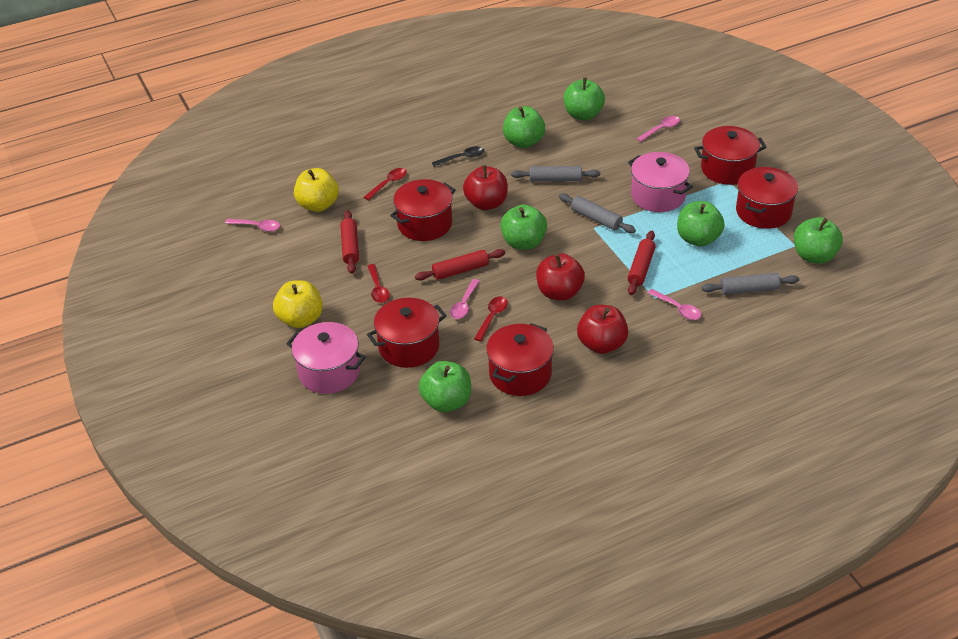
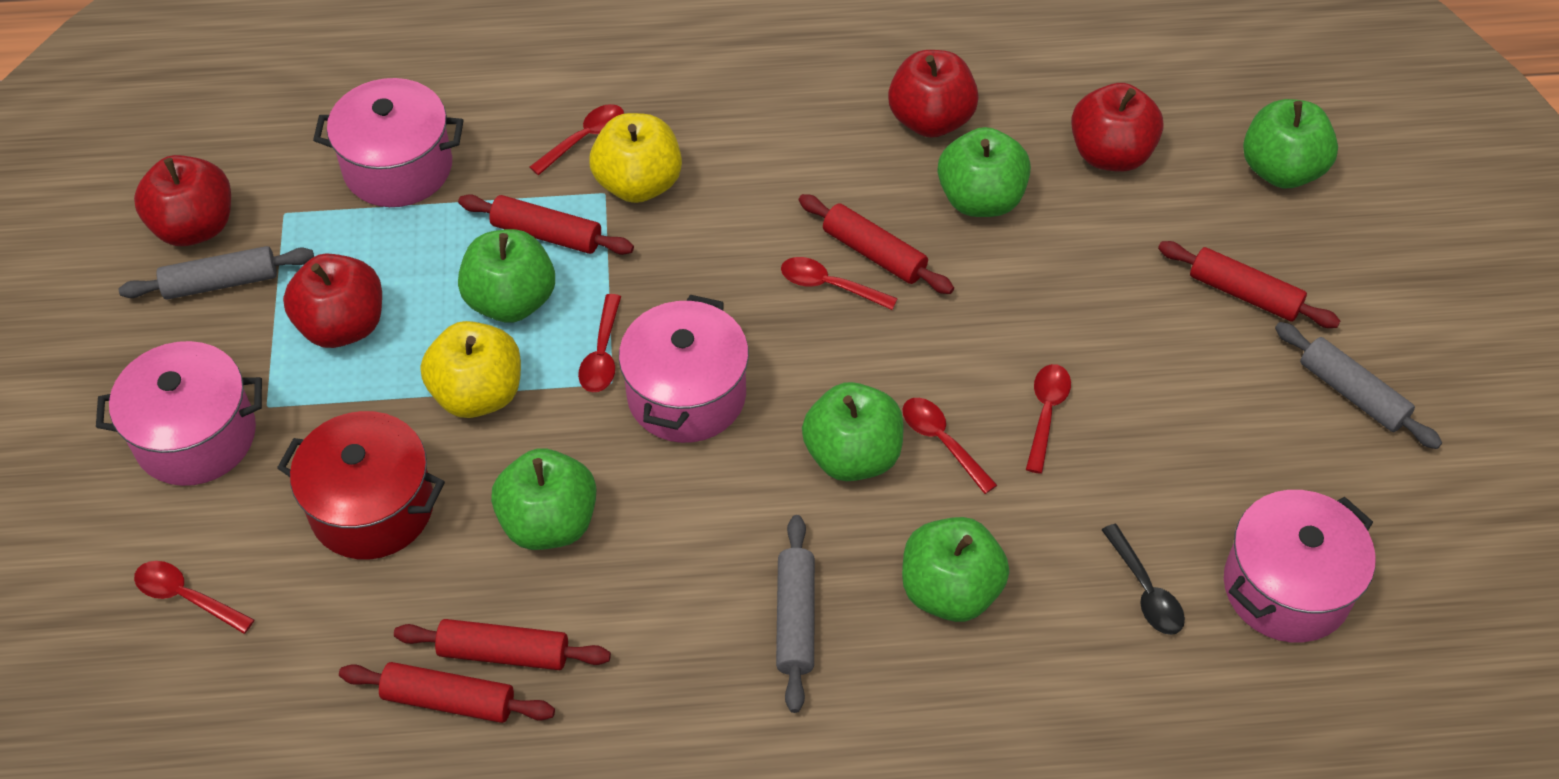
pink pot: [286,322,366,394] [628,152,693,212] = 2 -> [96,341,262,486] [313,78,463,207] [619,295,749,443] [1224,490,1376,643] = 4
pink spoon: [225,219,280,232] [450,279,480,319] [636,116,680,142] [648,289,701,320] = 4 -> none = 0
red apple: [463,165,508,210] [536,253,585,301] [577,305,628,354] = 3 -> [134,155,231,246] [283,254,382,348] [888,50,979,138] [1071,83,1163,172] = 4
red pot: [367,298,447,368] [390,179,456,241] [486,323,554,396] [694,126,767,185] [736,167,798,229] = 5 -> [277,411,445,560] = 1
red rolling pin: [341,210,359,274] [415,249,505,280] [628,231,655,295] = 3 -> [339,662,555,723] [394,619,611,670] [458,194,634,255] [799,194,954,294] [1158,241,1340,328] = 5
red spoon: [364,168,407,200] [368,264,390,303] [474,296,508,341] = 3 -> [134,561,255,634] [530,104,624,175] [578,294,621,392] [781,257,898,310] [903,398,997,494] [1026,364,1071,474] = 6

